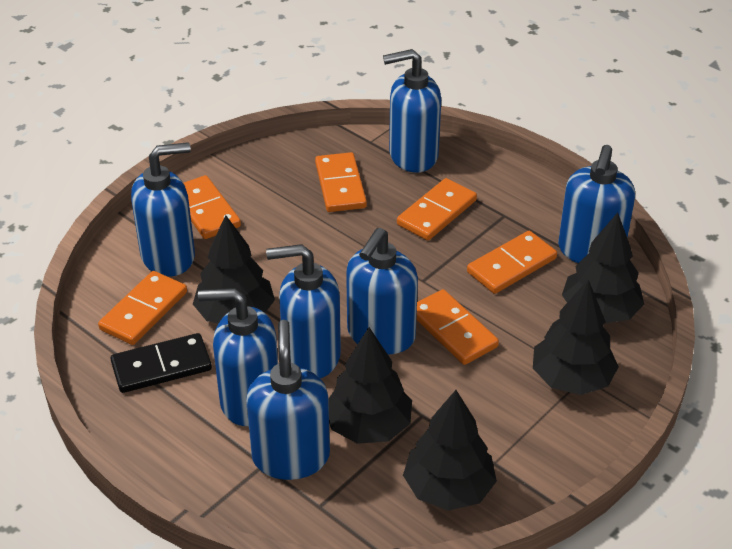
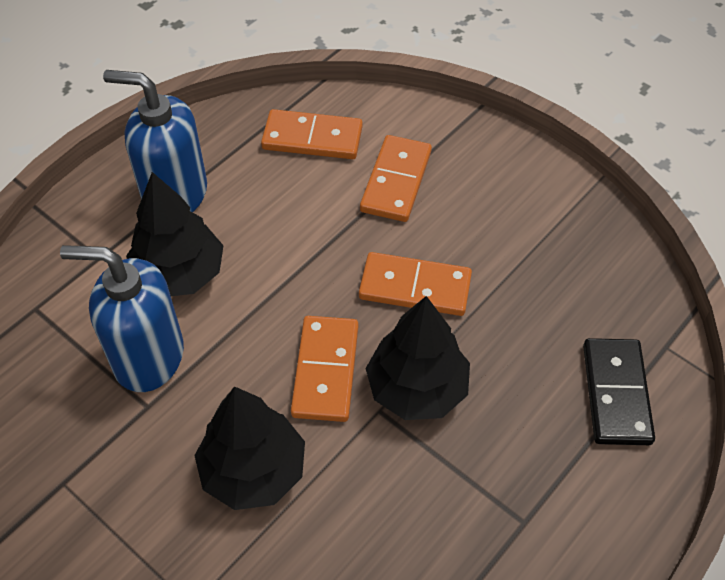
black tree: [193,215,275,324] [328,327,412,444] [403,390,497,511] [533,280,619,395] [562,213,644,323] = 5 -> [126,172,224,296] [194,386,305,510] [365,296,470,420] = 3
blue soap dispenser: [131,142,195,277] [198,288,278,426] [246,320,330,480] [266,244,341,378] [346,228,418,354] [383,49,441,172] [558,145,635,263] = 7 -> [60,245,184,392] [103,70,207,213] = 2
orange domino: [98,271,187,345] [183,175,241,239] [315,152,367,212] [397,178,477,240] [416,289,499,365] [467,231,557,294] = 6 -> [261,109,363,159] [291,316,358,422] [359,252,472,316] [360,135,432,222] = 4

